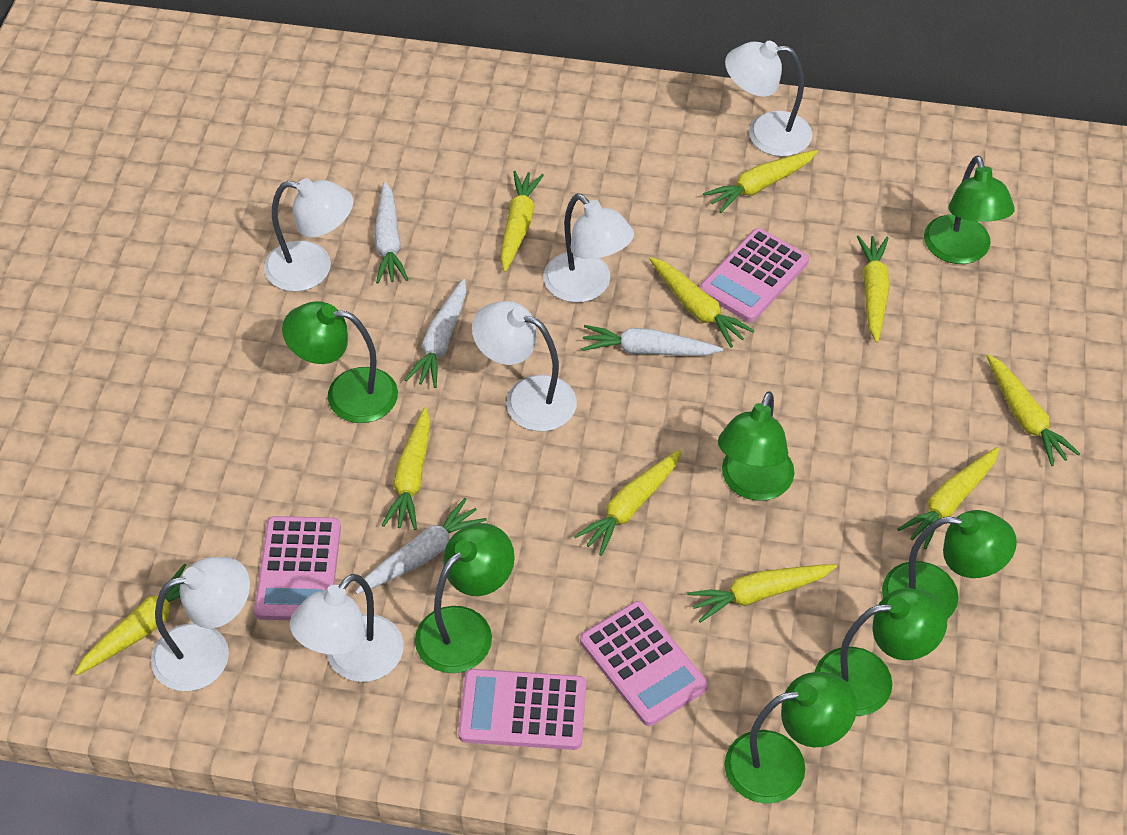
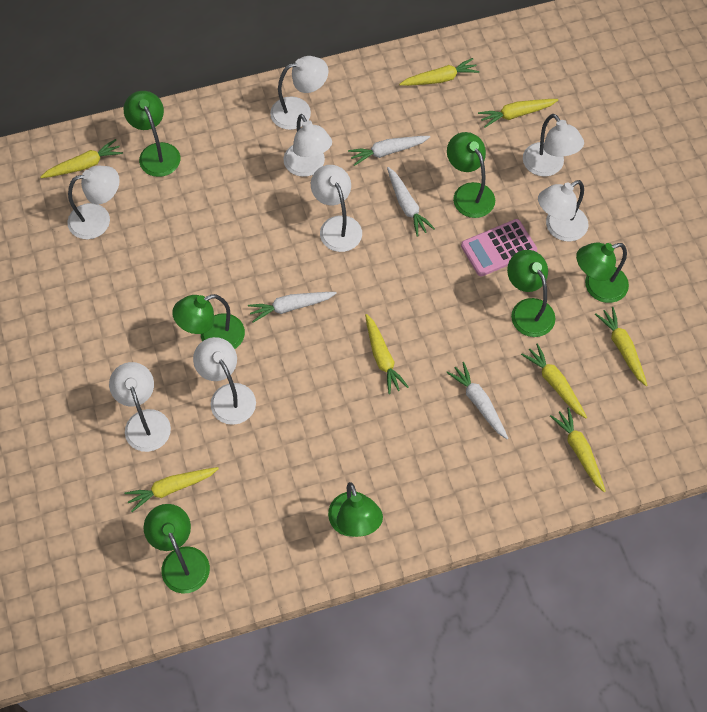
pink calculator: [254,516,341,620] [458,669,586,750] [580,601,708,726] [700,228,809,322] = 4 -> [461,219,537,277] = 1
white lamp: [151,557,250,691] [264,178,353,292] [290,574,403,682] [472,301,577,431] [543,193,634,303] [725,41,812,157] = 6 -> [67,166,120,239] [109,362,171,452] [193,337,256,425] [270,56,328,130] [283,114,332,177] [311,165,362,252] [523,114,584,177] [538,180,588,241] = 8
yellow carrot: [75,563,186,676] [382,407,430,530] [501,171,544,272] [574,450,681,556] [649,257,754,348] [687,564,837,623] [703,150,818,213] [857,235,890,342] [897,447,999,549] [986,354,1080,466] = 10 -> [41,139,123,178] [124,467,219,512] [365,314,408,394] [399,58,479,86] [478,99,558,128] [521,343,587,418] [550,407,606,492] [595,307,647,386] = 8

